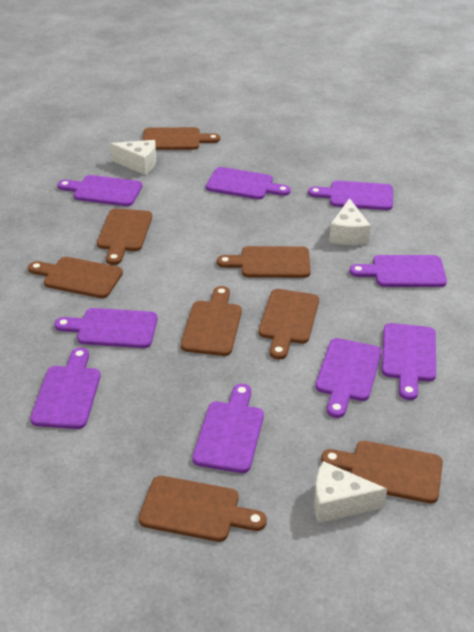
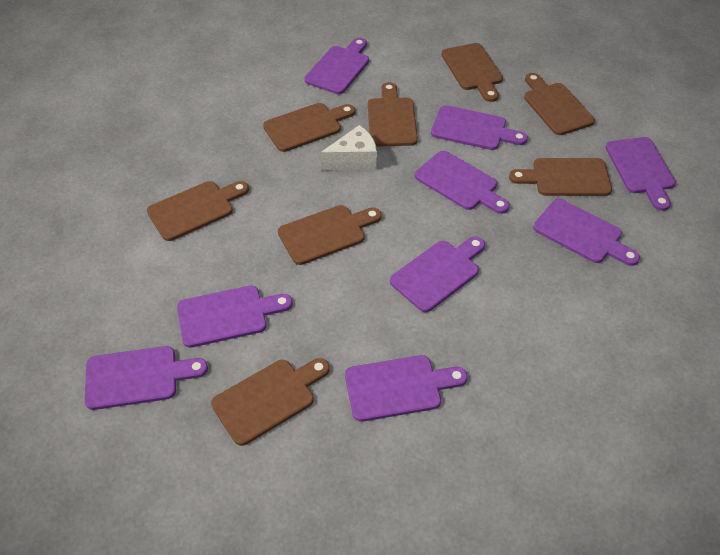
white cheese: [110,140,156,175] [314,461,387,523] [329,198,371,245] = 3 -> [321,125,377,170] = 1

